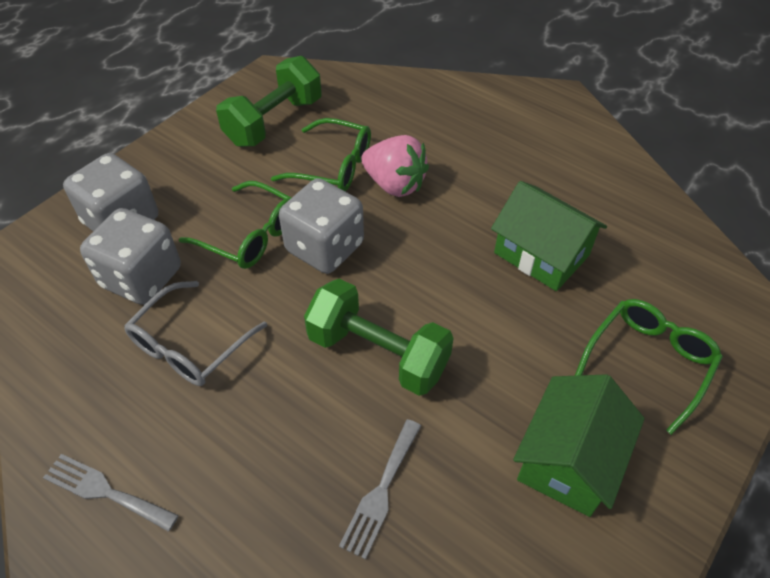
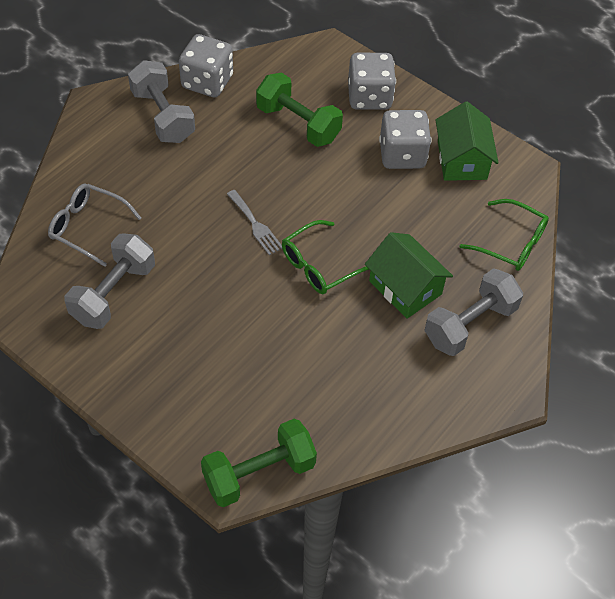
green glasses: [179,181,291,269] [271,118,371,192] [575,299,723,435] = 3 -> [282,220,370,294] [459,199,549,271] = 2
grey dumbbell: none = 0 -> [64,233,155,329] [128,60,195,143] [424,268,523,356] = 3
grey fork: [43,454,179,532] [339,419,421,560] = 2 -> [227,190,282,255] = 1
pink strawberry: [361,135,429,197] = 1 -> none = 0

